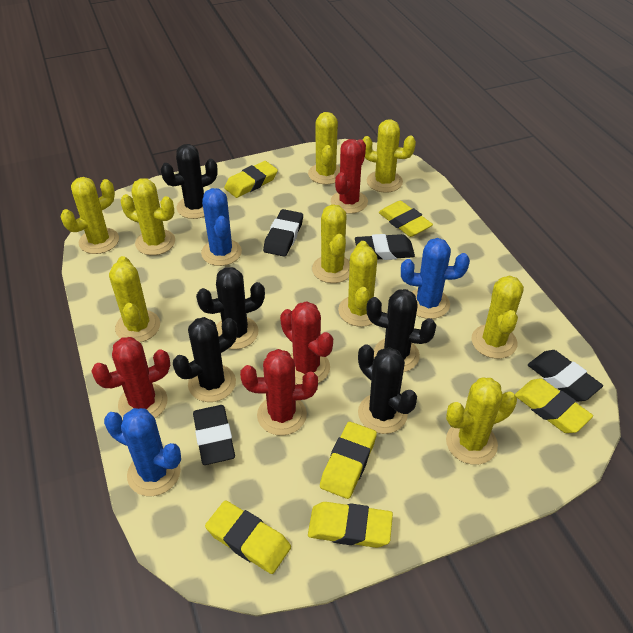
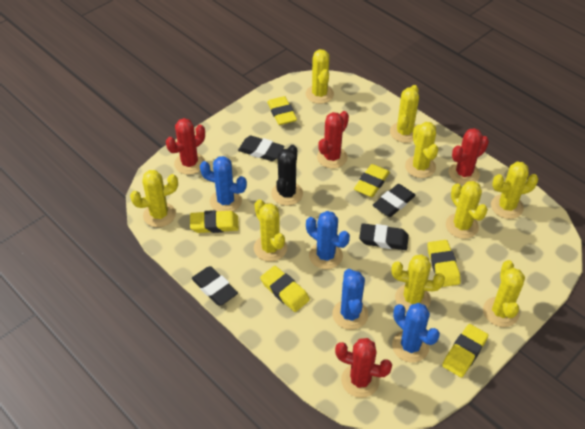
black cactus: [160,144,218,219] [173,317,237,402] [196,267,265,349] [358,344,417,434] [366,289,436,372] = 5 -> [271,145,303,206] = 1
blue cactus: [104,408,181,496] [201,188,242,266] [401,238,470,319] = 3 -> [200,156,247,212] [306,211,350,269] [332,269,368,330] [392,303,440,363] = 4

